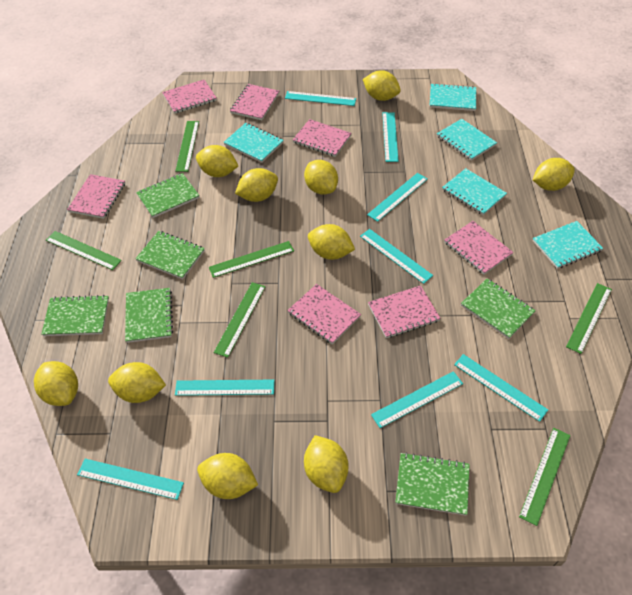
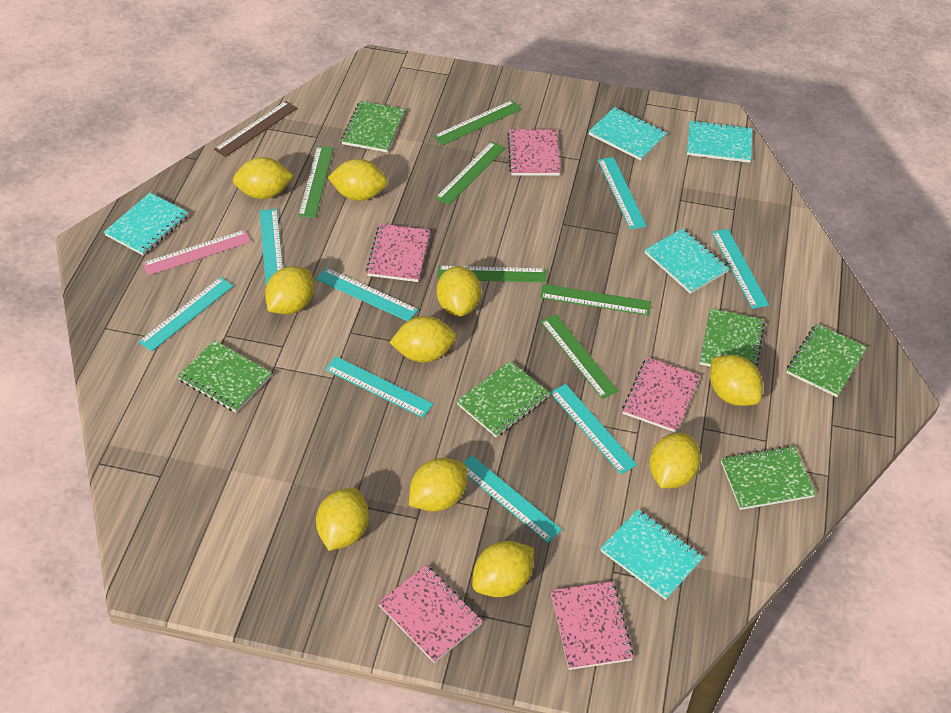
brown ruler: none = 0 -> [214,101,297,157] = 1
pink notebook: [67,174,125,219] [162,80,217,114] [230,84,279,120] [287,284,361,344] [293,119,352,157] [368,285,441,338] [444,221,513,275] = 7 -> [366,224,430,282] [378,565,483,663] [508,129,560,176] [551,581,634,670] [622,357,700,433] = 5
pink ruler: none = 0 -> [143,230,251,275] = 1

